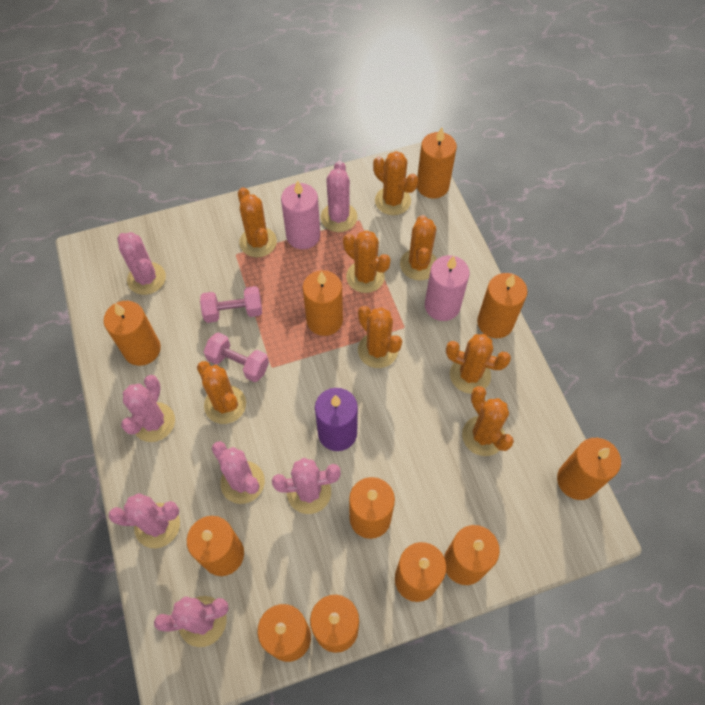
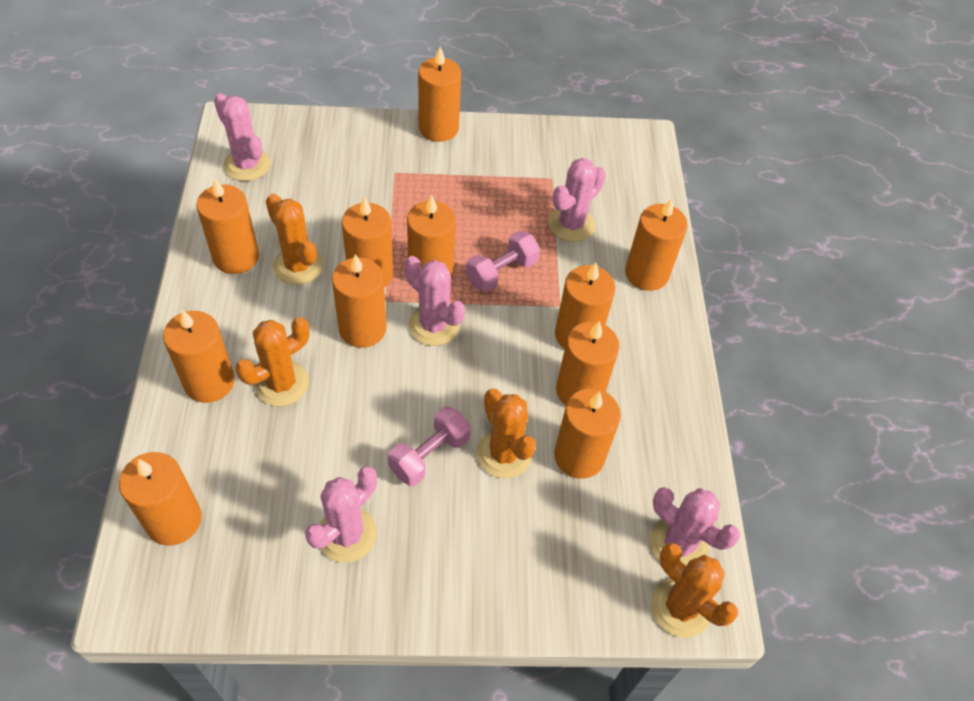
orange cactus: [197,361,246,424] [238,187,277,257] [343,230,391,293] [358,306,402,368] [373,151,418,215] [400,215,437,281] [446,334,511,394] [462,386,514,456] = 8 -> [235,317,310,406] [266,194,323,285] [476,389,536,479] [651,542,738,638] = 4
pink cactus: [109,493,180,548] [117,232,166,295] [121,375,175,442] [154,596,229,647] [212,441,265,504] [272,458,341,514] [321,161,357,232] = 7 -> [214,93,270,181] [305,466,377,563] [404,256,465,346] [549,158,606,242] [650,487,740,566] = 5
pink candle: [281,180,320,249] [425,255,470,321] = 2 -> none = 0
purple candle: [315,388,358,451] = 1 -> none = 0

